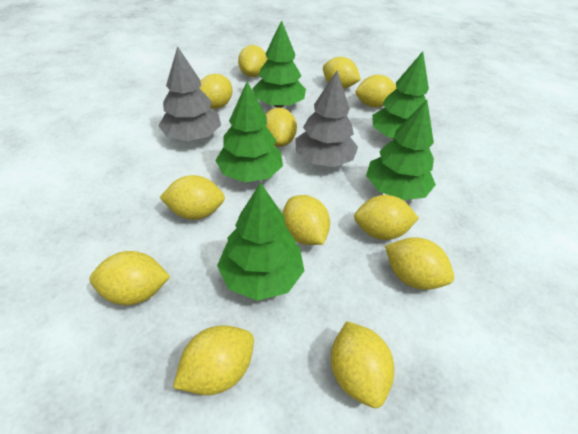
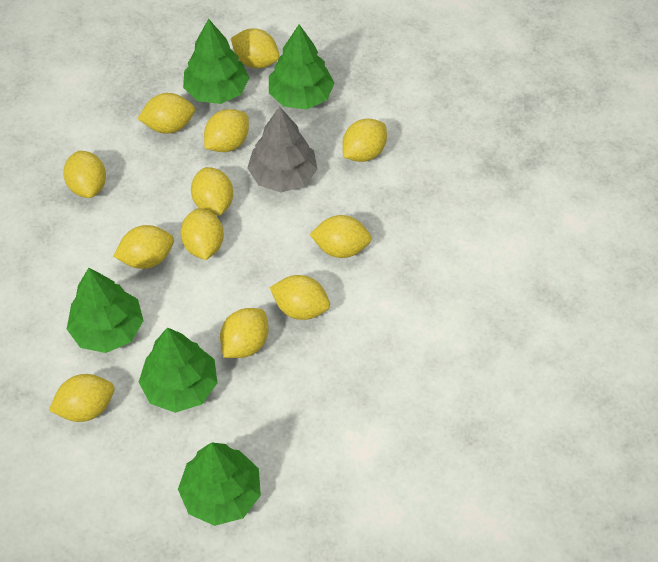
grey tree: [158,46,221,141] [295,71,358,167] = 2 -> [247,107,318,193] = 1

